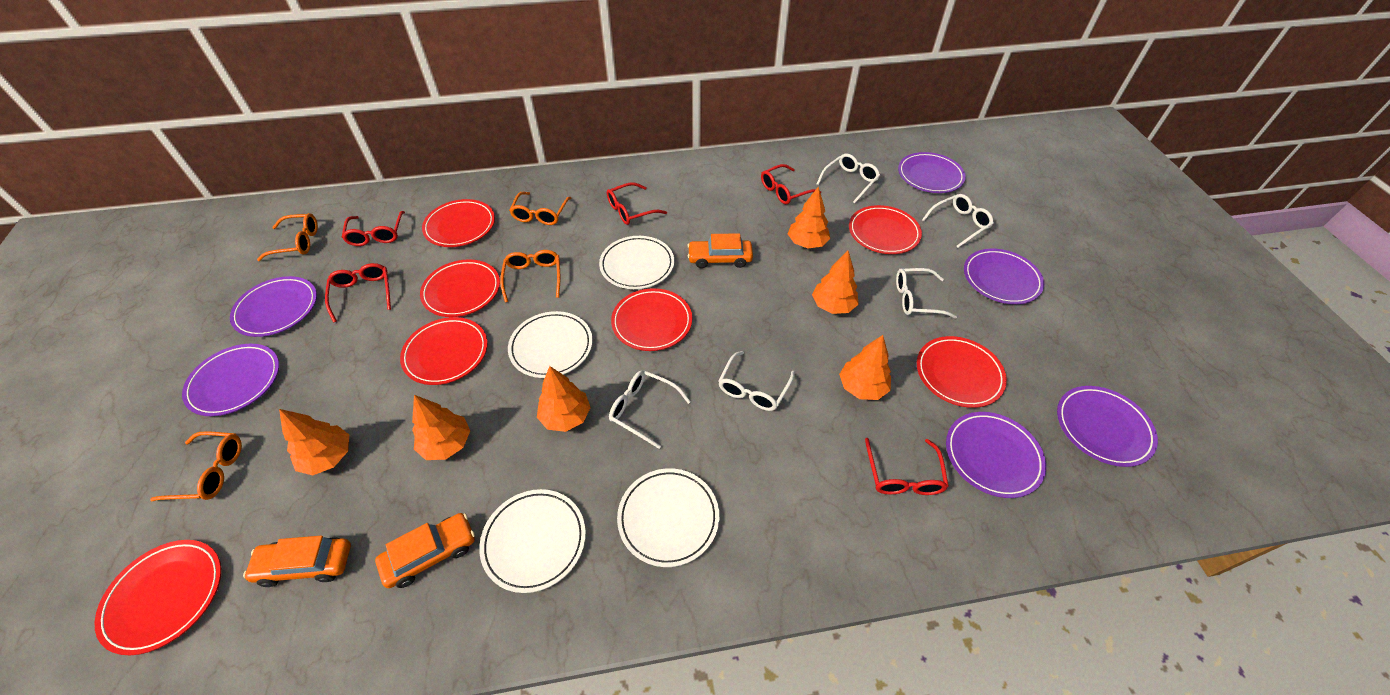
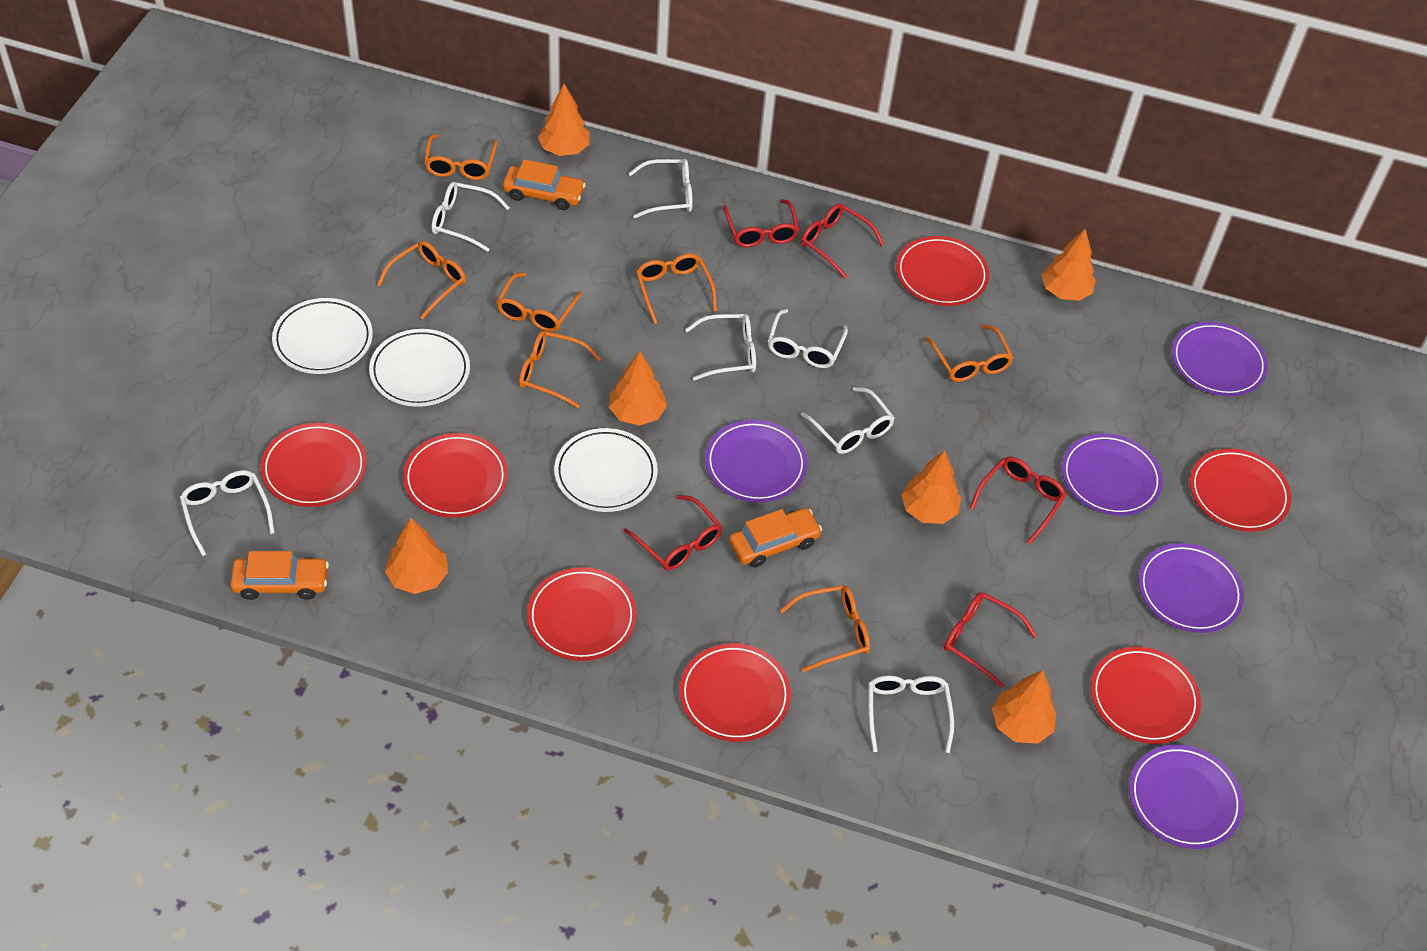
orange glasses: [150,431,242,501] [257,213,318,261] [500,250,560,302] [509,192,571,225] = 4 -> [377,241,466,320] [424,134,498,180] [496,272,583,332] [519,331,601,408] [636,253,717,324] [780,585,870,672] [926,324,1013,382] = 7
purple plate: [182,344,279,416] [230,276,317,337] [898,152,966,193] [946,412,1046,498] [964,249,1044,304] [1057,386,1158,467] = 6 -> [705,420,807,503] [1062,433,1163,516] [1129,744,1243,849] [1138,543,1244,633] [1172,322,1268,396] = 5
white glasses: [609,370,691,449] [718,351,795,411] [817,154,880,204] [896,268,957,319] [922,194,994,248] = 5 -> [180,470,275,556] [431,182,510,252] [628,159,693,218] [685,314,756,381] [768,309,848,368] [801,387,895,454] [868,675,954,753] = 7
white plate: [479,489,586,593] [508,311,593,378] [599,236,674,289] [617,468,719,567] = 4 -> [272,298,373,374] [369,329,470,407] [554,428,658,512] = 3

